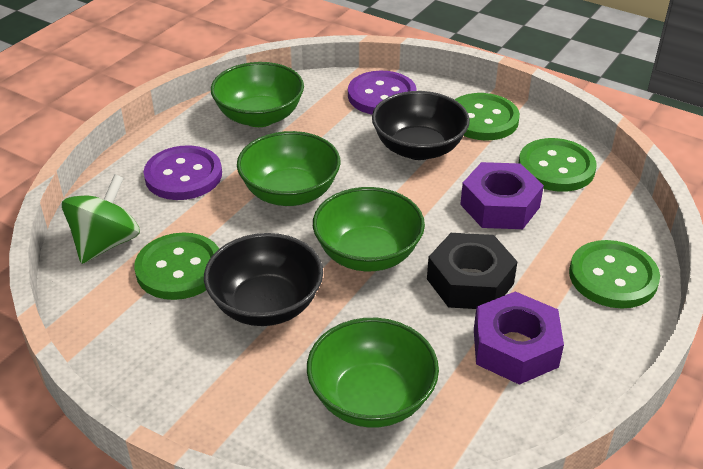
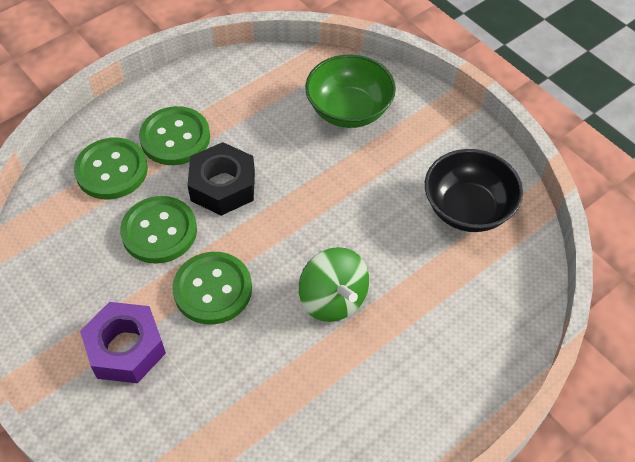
black bowl: [204,233,323,326] [372,91,470,160] = 2 -> [425,149,523,232] = 1
green bowl: [211,62,304,127] [237,131,340,206] [307,318,439,428] [313,187,425,271] = 4 -> [305,54,396,128] = 1
purple button: [144,145,222,200] [348,71,417,114] = 2 -> none = 0
purple nut: [460,162,544,229] [474,291,564,385] = 2 -> [80,302,166,383] = 1

